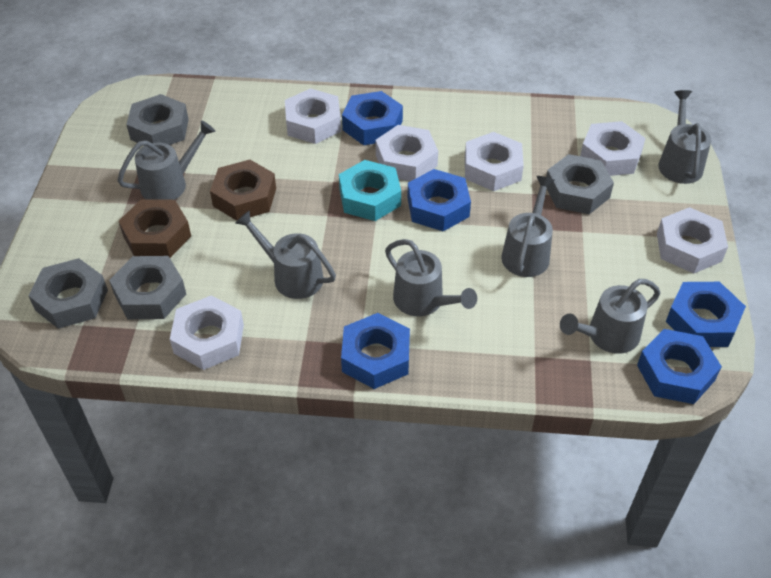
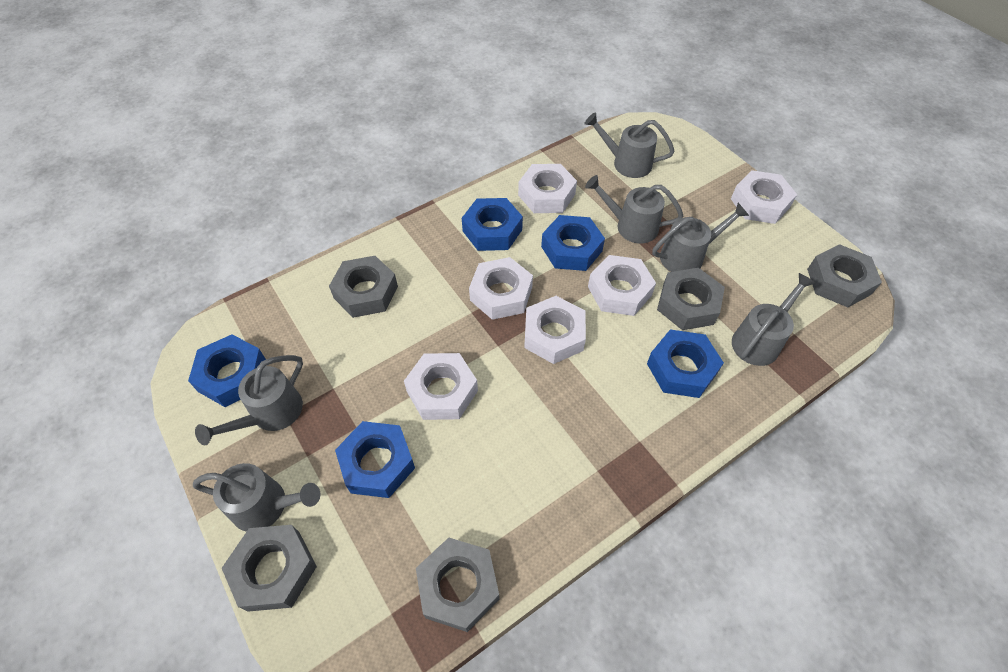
brown nut: [119,200,191,258] [210,160,276,221] = 2 -> none = 0
grey nut: [28,258,108,329] [109,256,186,319] [126,94,189,146] [546,154,614,214] = 4 -> [222,525,317,612] [329,256,398,318] [416,538,499,632] [657,268,725,330] [807,244,882,307] = 5
turquoise nut: [339,160,401,221] = 1 -> none = 0

